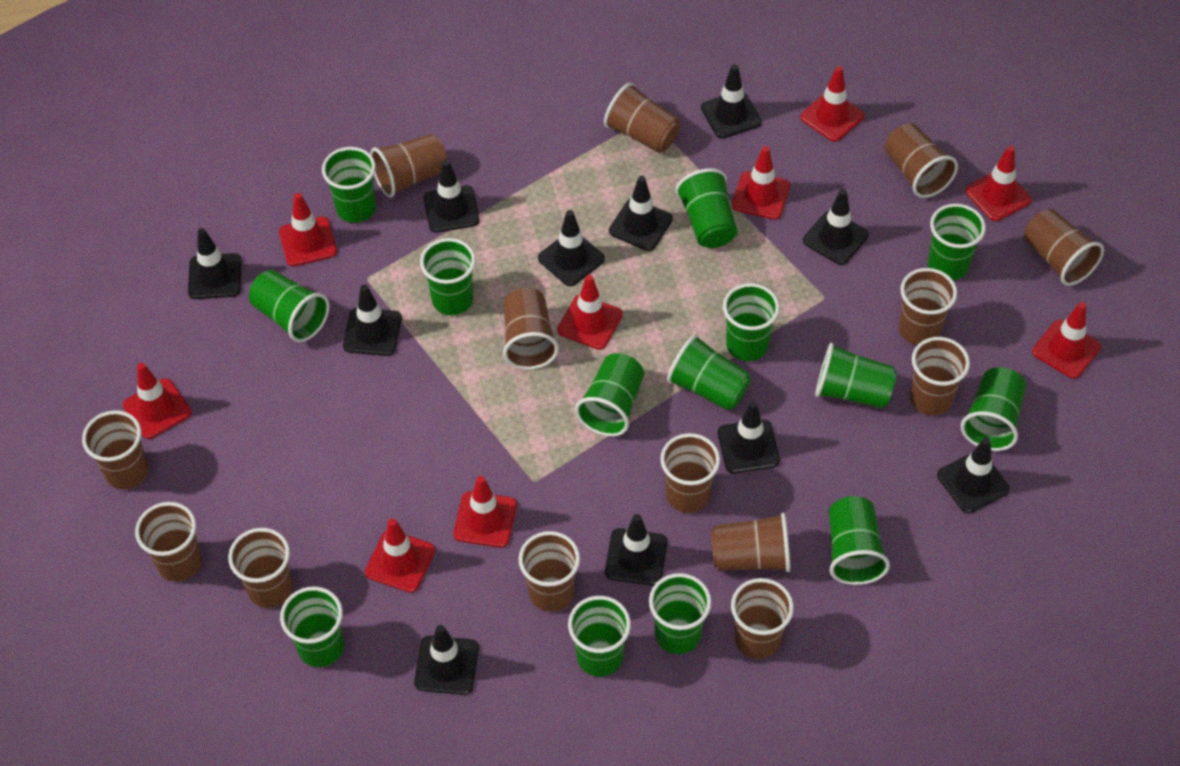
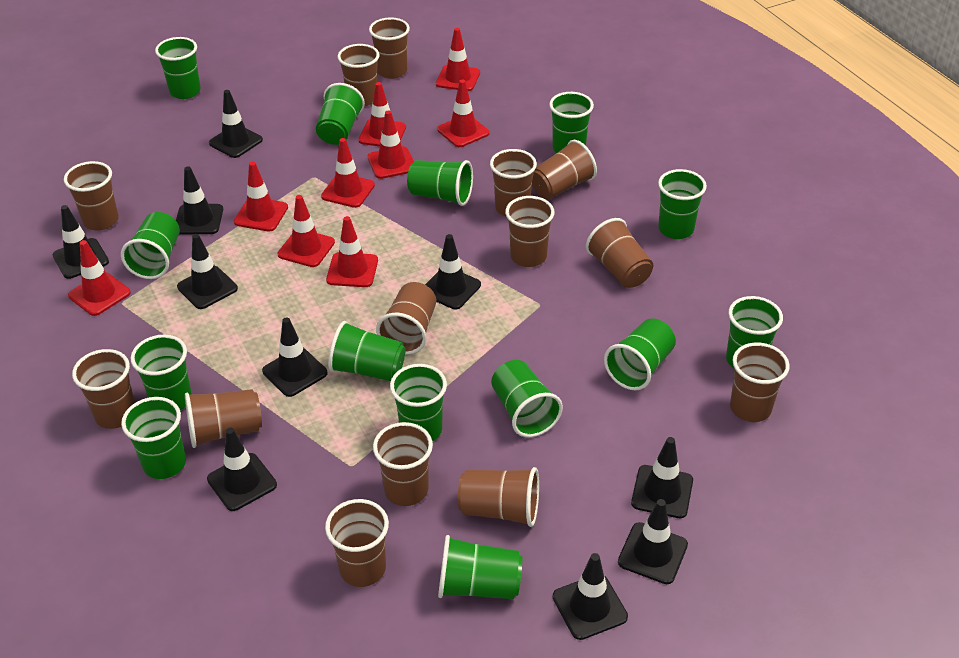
black traffic cone: [188,228,242,299] [343,285,402,356] [414,625,479,695] [424,160,480,233] [538,210,605,286] [605,514,667,586] [609,176,673,251] [701,64,761,138] [717,401,780,473] [803,189,869,265] [937,437,1010,513] = 11 -> [52,205,109,279] [176,166,223,235] [177,234,238,309] [207,428,277,511] [209,90,263,158] [262,317,328,397] [425,234,481,309] [553,553,628,640] [618,499,688,584] [631,437,693,518] = 10

